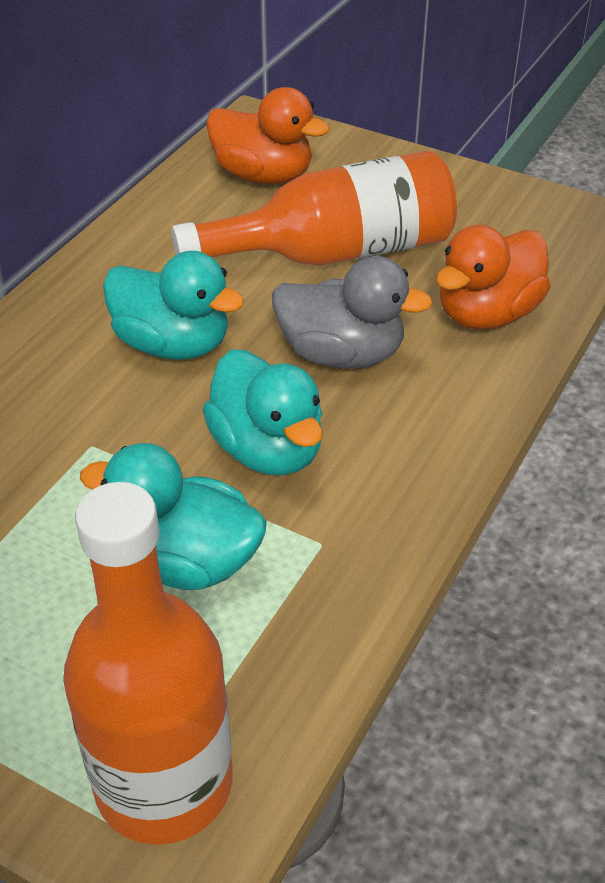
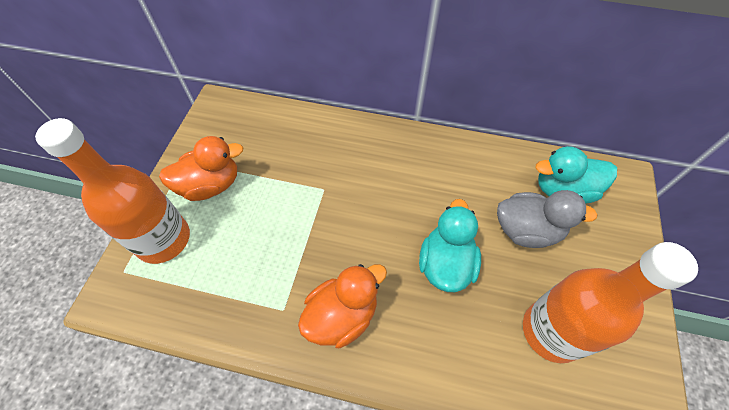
turquoise duck: [80,443,267,590] [103,251,244,360] [202,350,323,476] = 3 -> [419,199,481,292] [536,146,617,204] = 2

